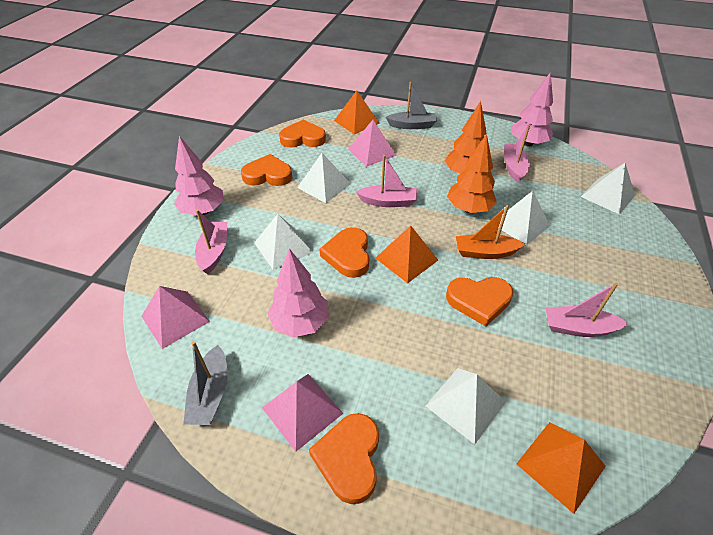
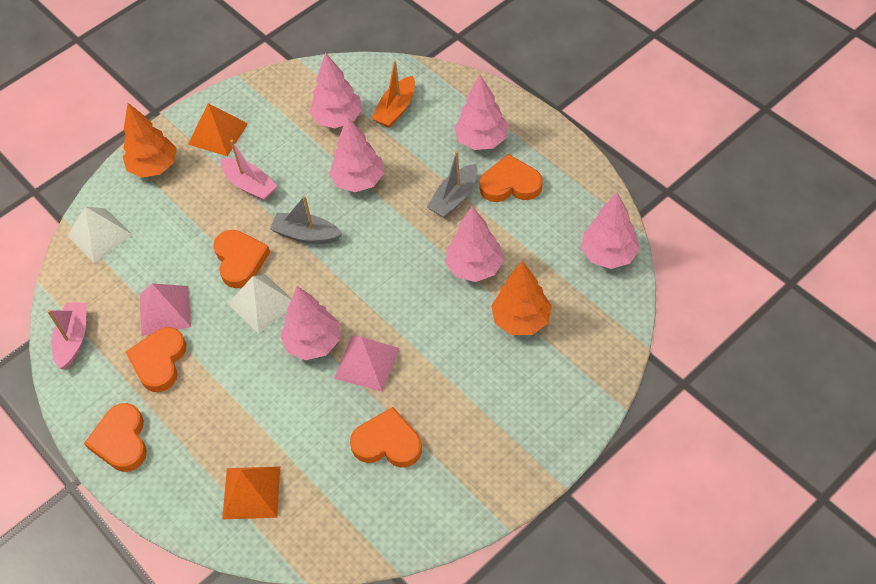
orange pyramid: [334,90,380,135] [375,225,438,283] [516,422,606,514] = 3 -> [188,103,248,156] [222,466,280,520] = 2
pink boat: [195,210,227,274] [356,155,417,207] [504,125,530,183] [545,282,628,337] = 4 -> [47,302,87,369] [220,140,277,201] = 2
pink pyramid: [141,286,210,349] [262,374,343,452] [348,120,397,166] = 3 -> [140,283,191,336] [334,336,399,392] = 2
pink tree: [174,136,224,215] [268,248,329,337] [511,72,553,147] = 3 -> [280,286,340,360] [309,52,362,128] [329,116,384,192] [445,206,504,282] [454,74,508,150] [581,193,640,269] = 6
white pyramid: [254,214,313,270] [297,153,351,203] [426,368,506,444] [499,191,550,246] [581,163,635,215] = 5 -> [68,207,133,263] [228,274,292,334] = 2

